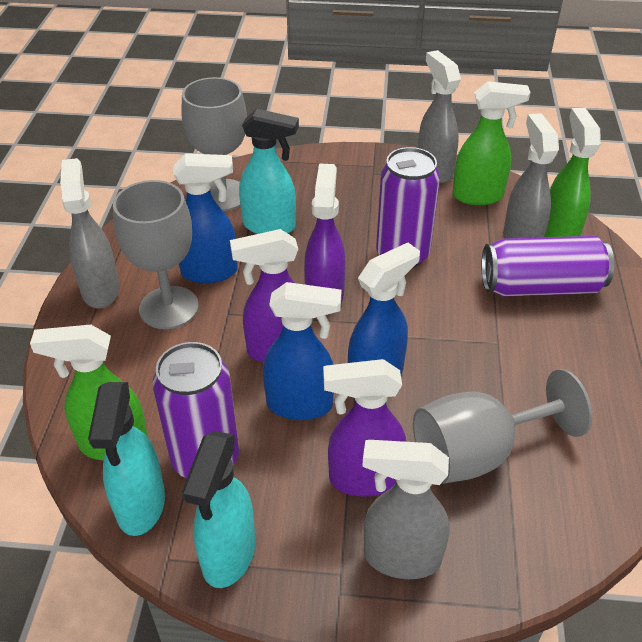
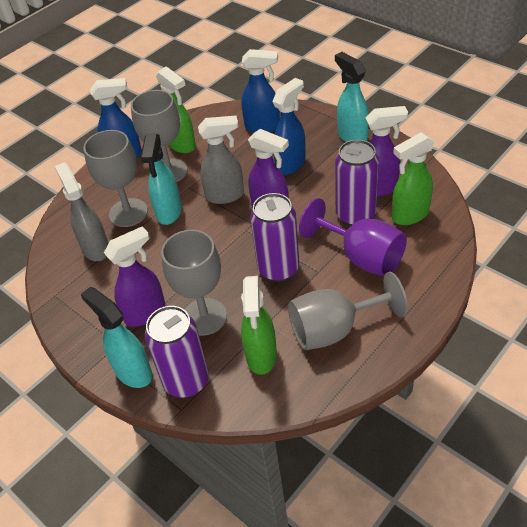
grey goblet: [113,180,199,329] [181,77,247,211] [413,369,592,484] = 3 -> [84,130,148,227] [131,90,188,182] [161,230,227,336] [288,272,408,350] = 4
grey spray bottle: [60,158,120,308] [362,440,450,579] [418,50,461,183] [503,113,559,239] = 4 -> [55,162,109,261] [198,116,244,204] = 2
purple goblet: none = 0 -> [299,198,407,277] = 1

